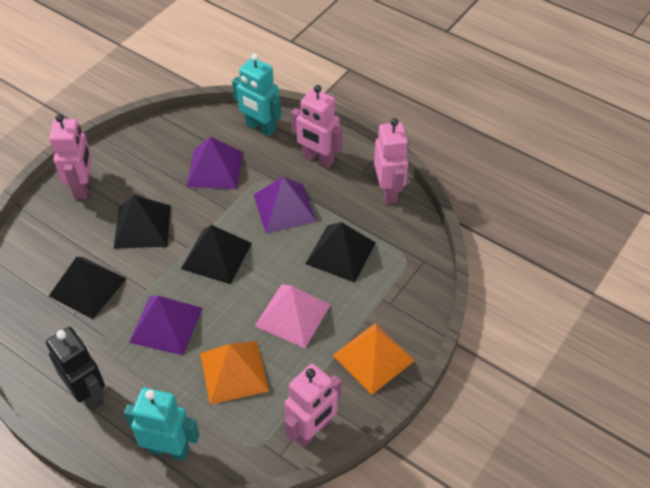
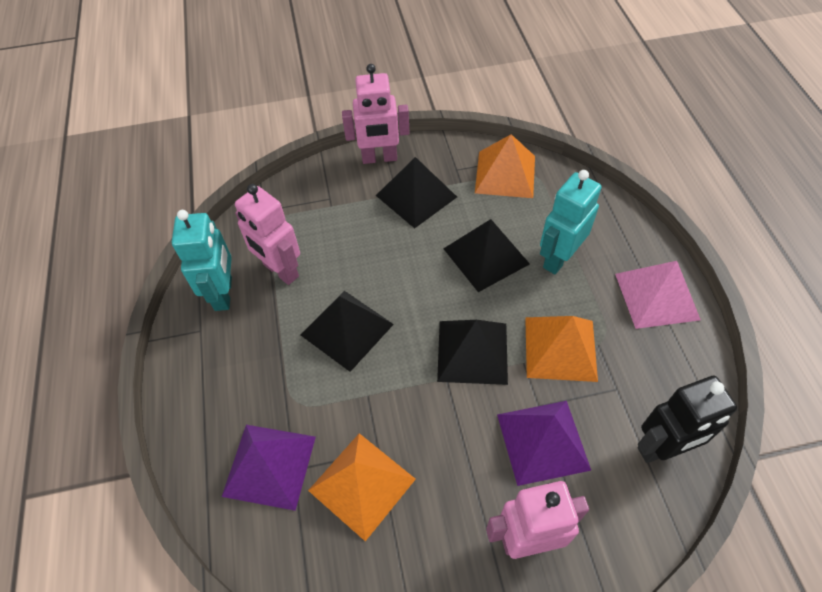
orange pyramid: [200,341,269,405] [333,323,415,395] = 2 -> [308,433,416,541] [475,134,535,198] [525,316,598,382] = 3
pink robot: [49,114,92,199] [285,364,342,447] [291,85,343,168] [374,118,409,204] = 4 -> [235,184,300,285] [342,64,409,164] [486,481,589,559] = 3
purple pyramid: [129,296,202,355] [187,137,243,189] [254,176,317,234] = 3 -> [222,425,316,511] [497,401,591,486] = 2

